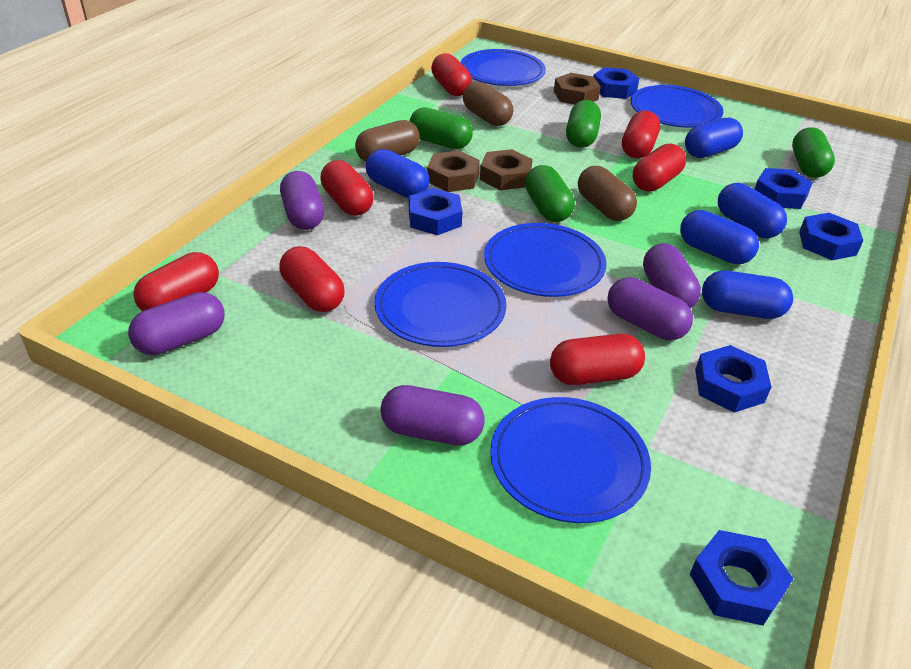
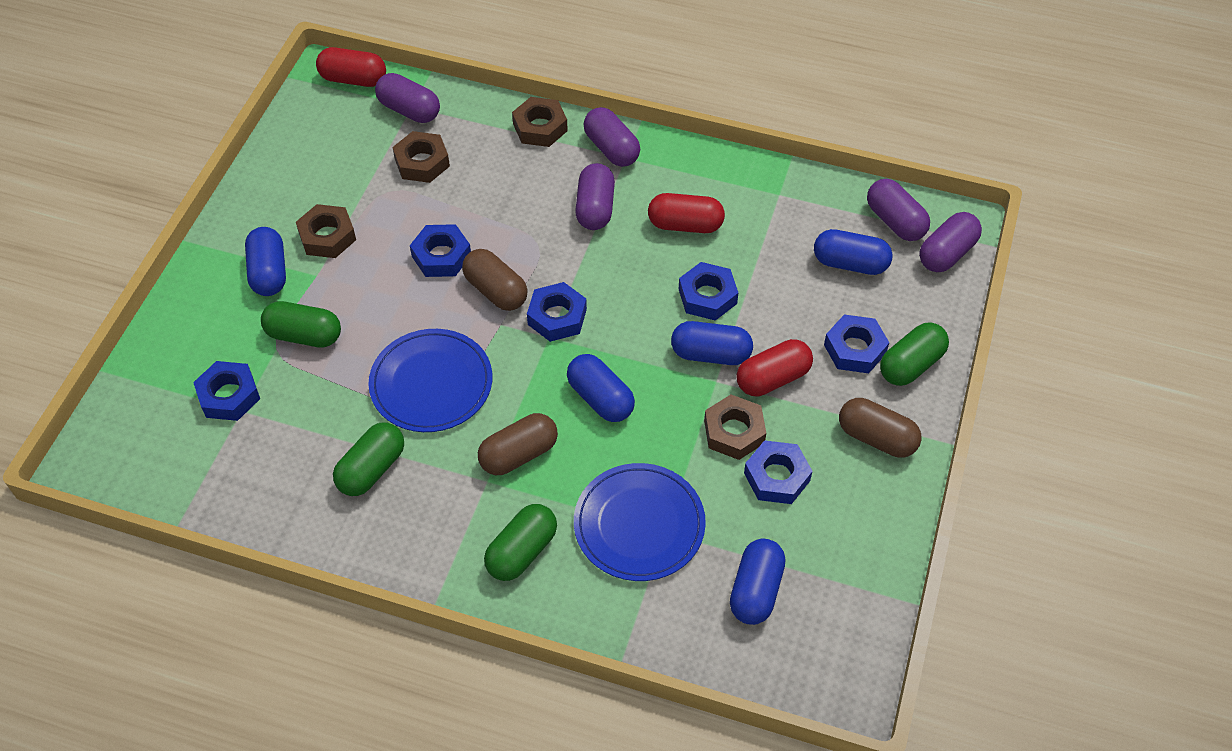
blue plate: [374,262,507,347] [460,49,546,86] [484,223,607,297] [490,397,651,523] [631,85,724,128] = 5 -> [368,329,492,432] [574,463,706,581] = 2
brown nut: [427,150,480,192] [480,149,533,190] [554,73,601,104] = 3 -> [296,204,356,258] [393,131,450,183] [512,97,568,147] [704,395,766,460] = 4
red capsule: [133,252,219,311] [279,246,345,312] [320,160,374,216] [431,53,472,96] [550,334,645,385] [622,111,660,158] [633,143,686,192] = 7 -> [316,47,386,87] [648,193,725,233] [736,339,813,397] = 3

